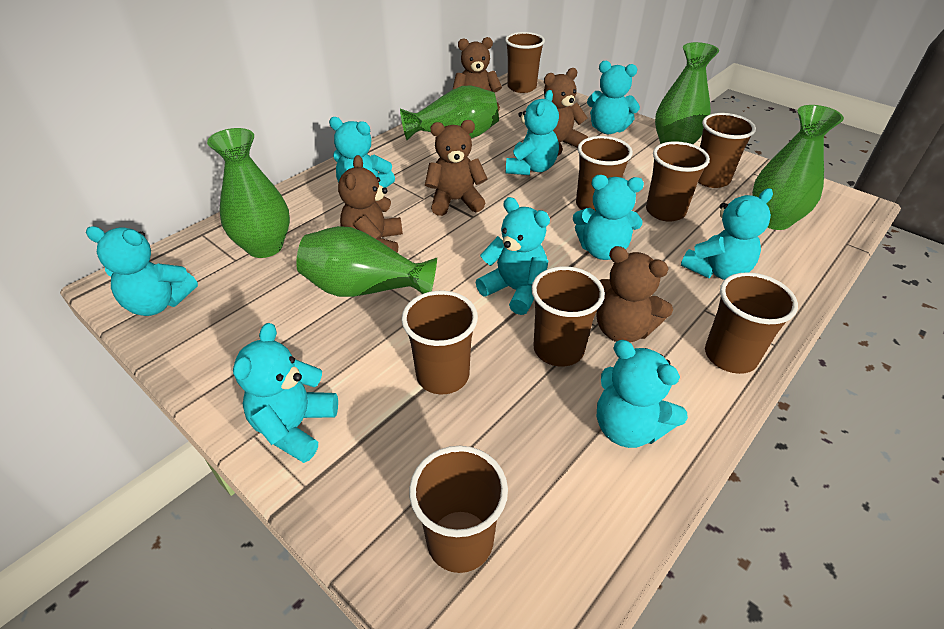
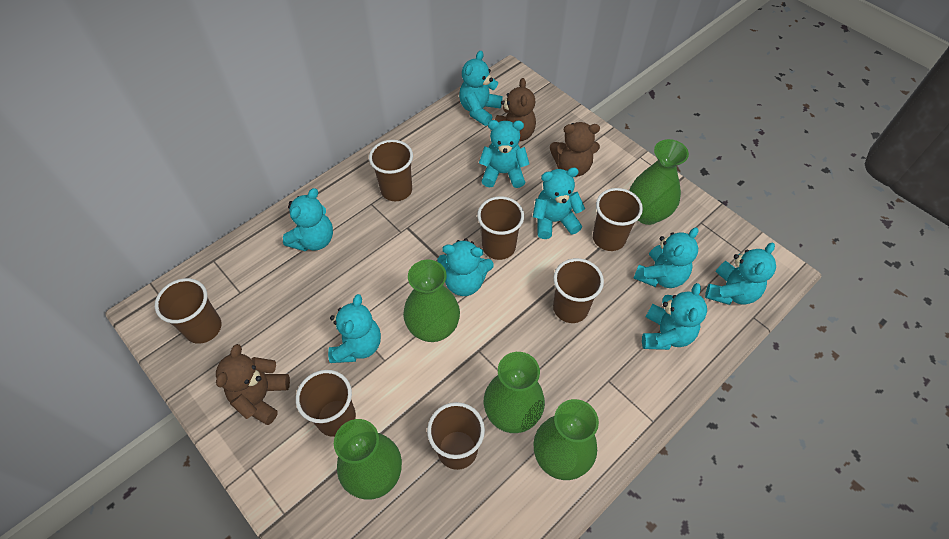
brown cup: [402,290,478,394] [409,446,508,573] [505,32,545,93] [531,266,605,367] [576,136,633,212] [646,141,710,222] [698,113,756,188] [705,272,798,374] = 8 -> [155,278,221,344] [296,370,356,437] [369,140,413,201] [427,402,485,470] [477,196,524,260] [553,258,604,323] [593,188,643,251] = 7
brown teddy bear: [338,155,403,253] [425,120,488,216] [453,37,502,112] [544,68,588,156] [597,246,673,342] = 5 -> [216,344,290,425] [495,78,536,141] [550,122,600,177] = 3

